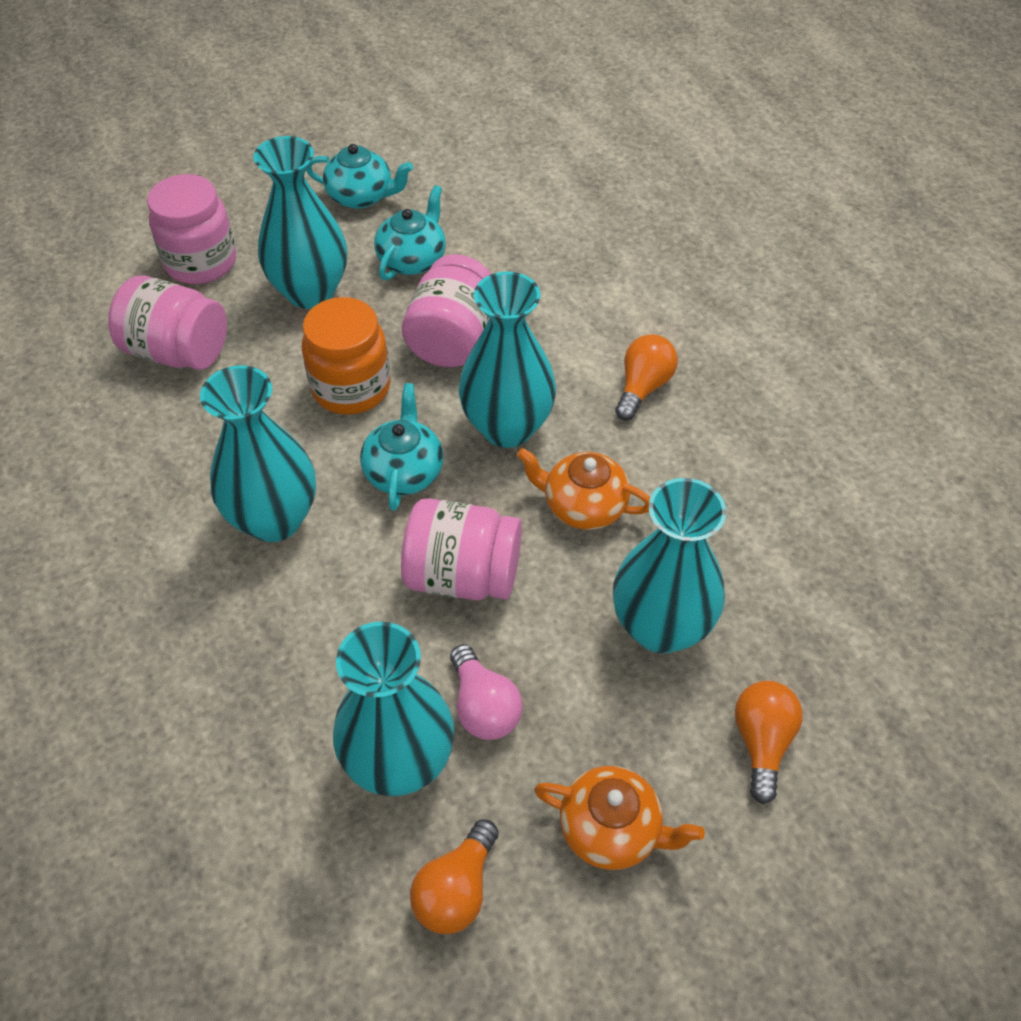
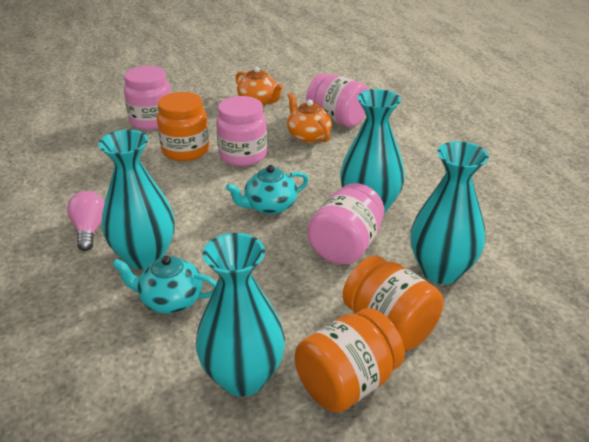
orange jar: [302,297,391,415] = 1 -> [157,92,209,161] [295,308,405,413] [342,256,444,351] = 3
orange light bulb: [410,819,499,934] [615,334,678,420] [735,681,803,804] = 3 -> none = 0
turquoise teapot: [306,144,413,209] [360,383,443,511] [374,185,446,280] = 3 -> [112,256,217,314] [226,165,309,215] = 2
turquoise vase: [200,365,316,542] [253,136,347,309] [333,622,454,796] [458,271,556,448] [613,478,726,654] = 5 -> [98,130,175,270] [196,233,285,397] [340,89,405,214] [410,141,489,284] = 4

